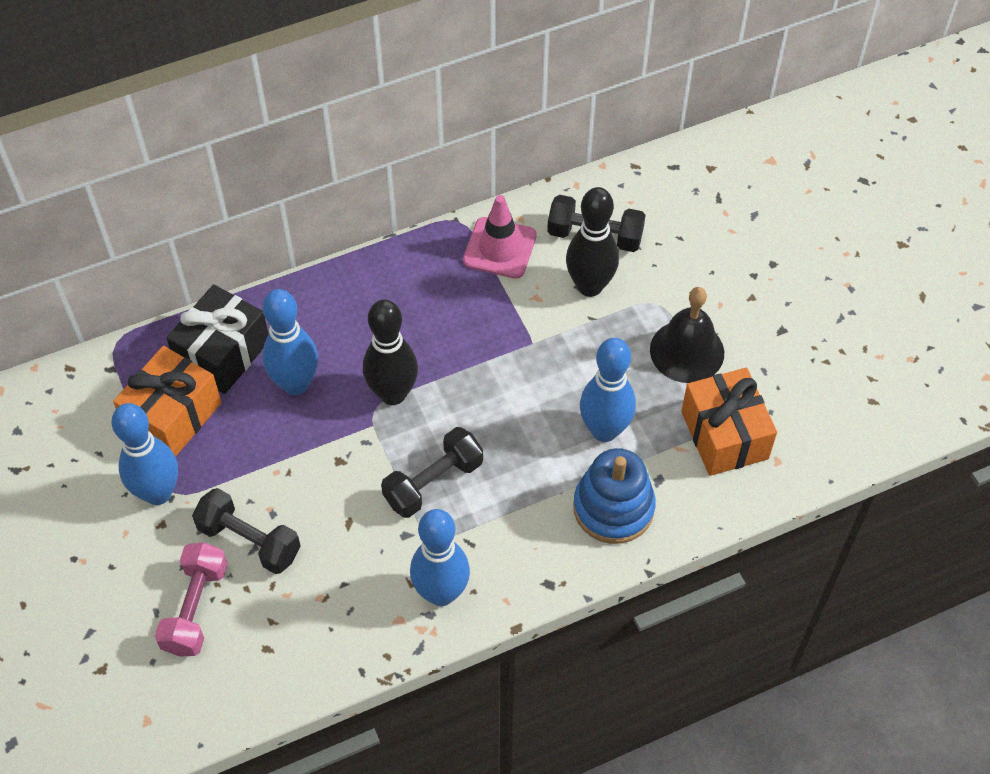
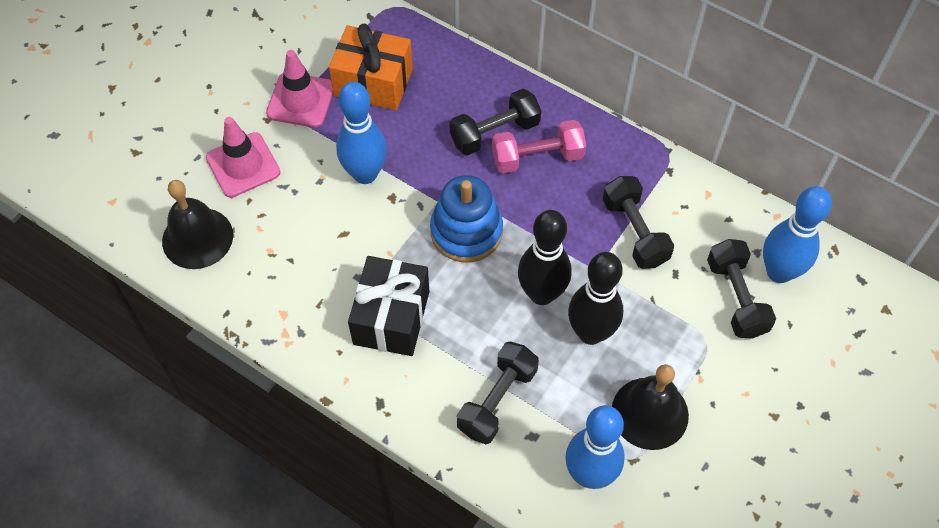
black bell: [650,287,724,383] = 1 -> [162,180,233,269] [612,364,689,450] = 2
black dumbbell: [192,488,301,574] [381,427,483,518] [547,195,646,252] = 3 -> [450,89,541,155] [457,342,539,444] [602,176,674,269] [707,239,776,339] = 4
blue bowling pin: [111,403,178,505] [262,289,318,395] [410,509,470,606] [580,338,636,442] = 4 -> [336,82,387,184] [565,405,625,489] [763,186,832,283] = 3
orange gift: [113,346,222,457] [681,368,777,476] = 2 -> [329,24,413,110] = 1
pink traffic cone: [463,195,537,279] = 1 -> [206,117,280,198] [266,50,333,128] = 2

